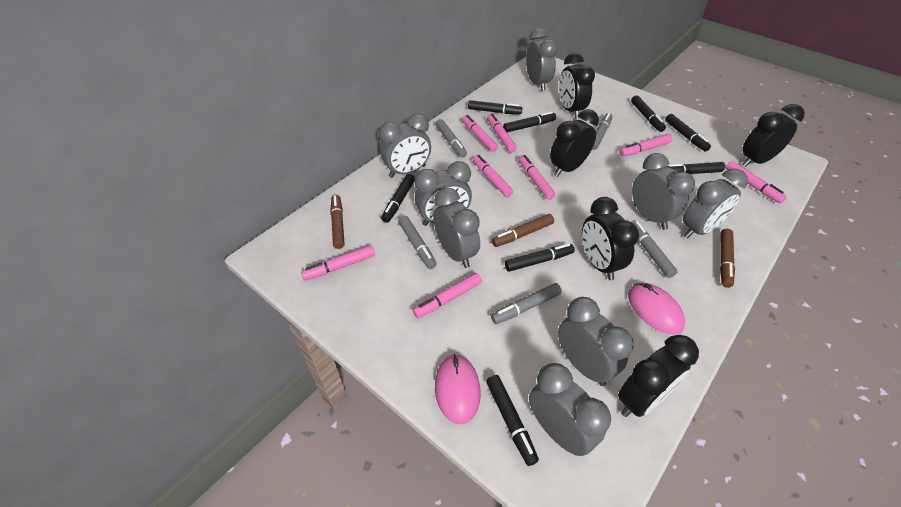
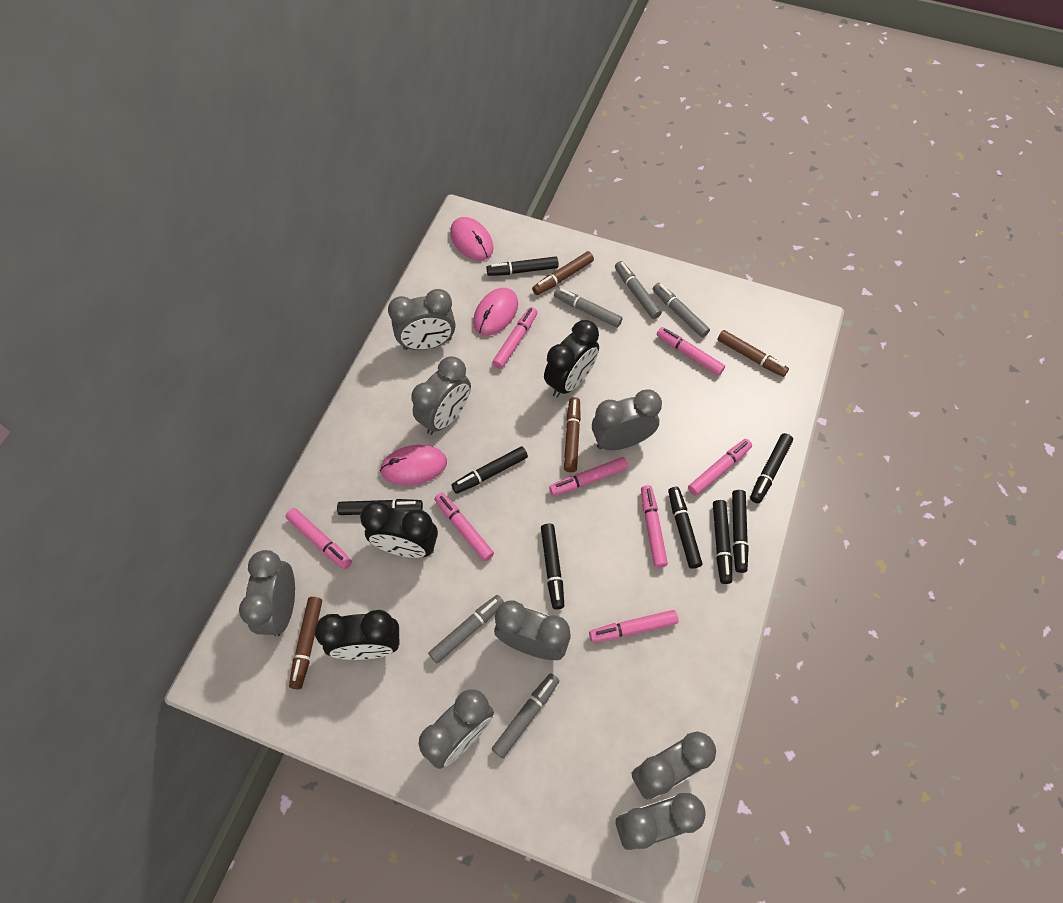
black clock: [550,109,599,177] [559,53,595,119] [582,197,639,280] [618,335,699,417] [742,104,805,167] = 5 -> [314,610,399,660] [360,501,438,558] [544,320,599,398] = 3
brown marker: [331,195,345,249] [492,214,554,247] [720,229,735,288] = 3 -> [289,597,322,690] [532,251,594,295] [564,397,581,472] [717,330,789,377] = 4
pink mouse: [435,354,481,424] [628,283,685,335] = 2 -> [380,445,447,485] [450,217,494,260] [473,288,518,336] = 3

